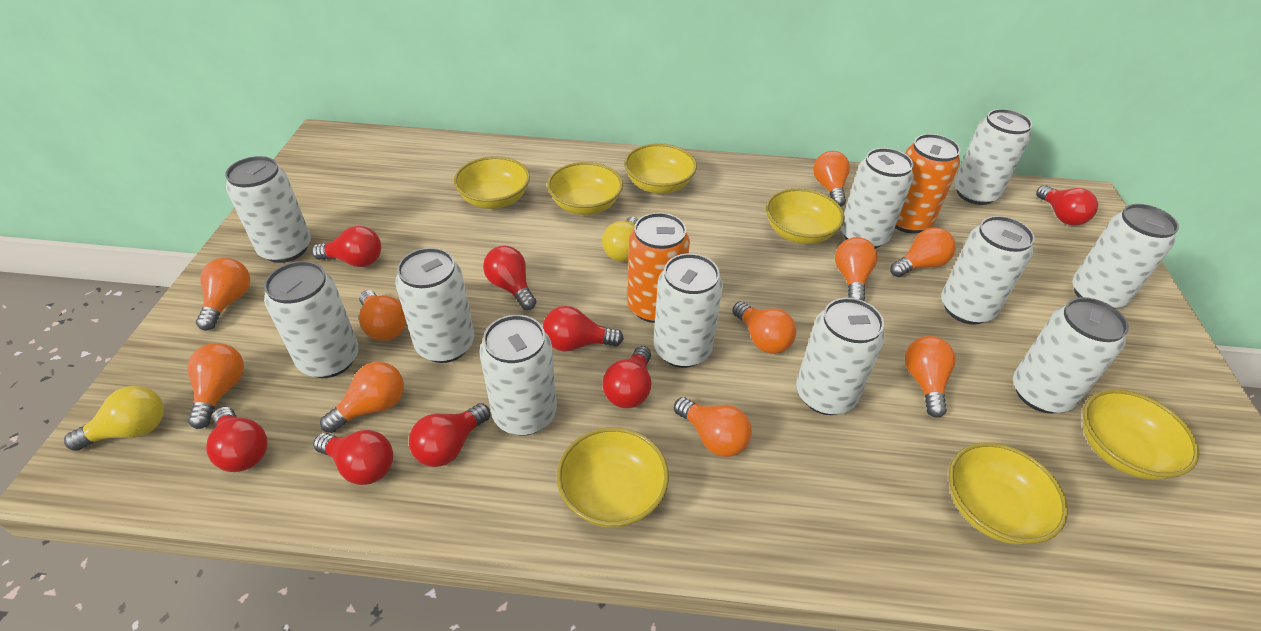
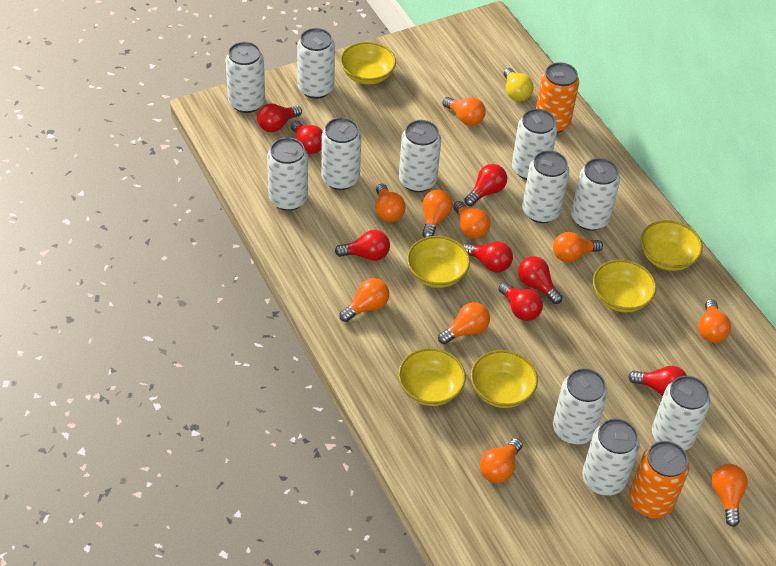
yellow bowl: [454,156,530,209] [547,162,623,215] [557,427,669,528] [624,143,697,194] [766,188,845,244] [949,442,1068,544] [1083,389,1199,480] = 7 -> [340,42,396,84] [398,348,466,406] [407,236,470,288] [471,350,538,408] [593,259,657,312] [641,220,703,271] = 6
yellow light bulb: [64,386,164,451] [602,217,638,262] = 2 -> [504,68,534,101] = 1

